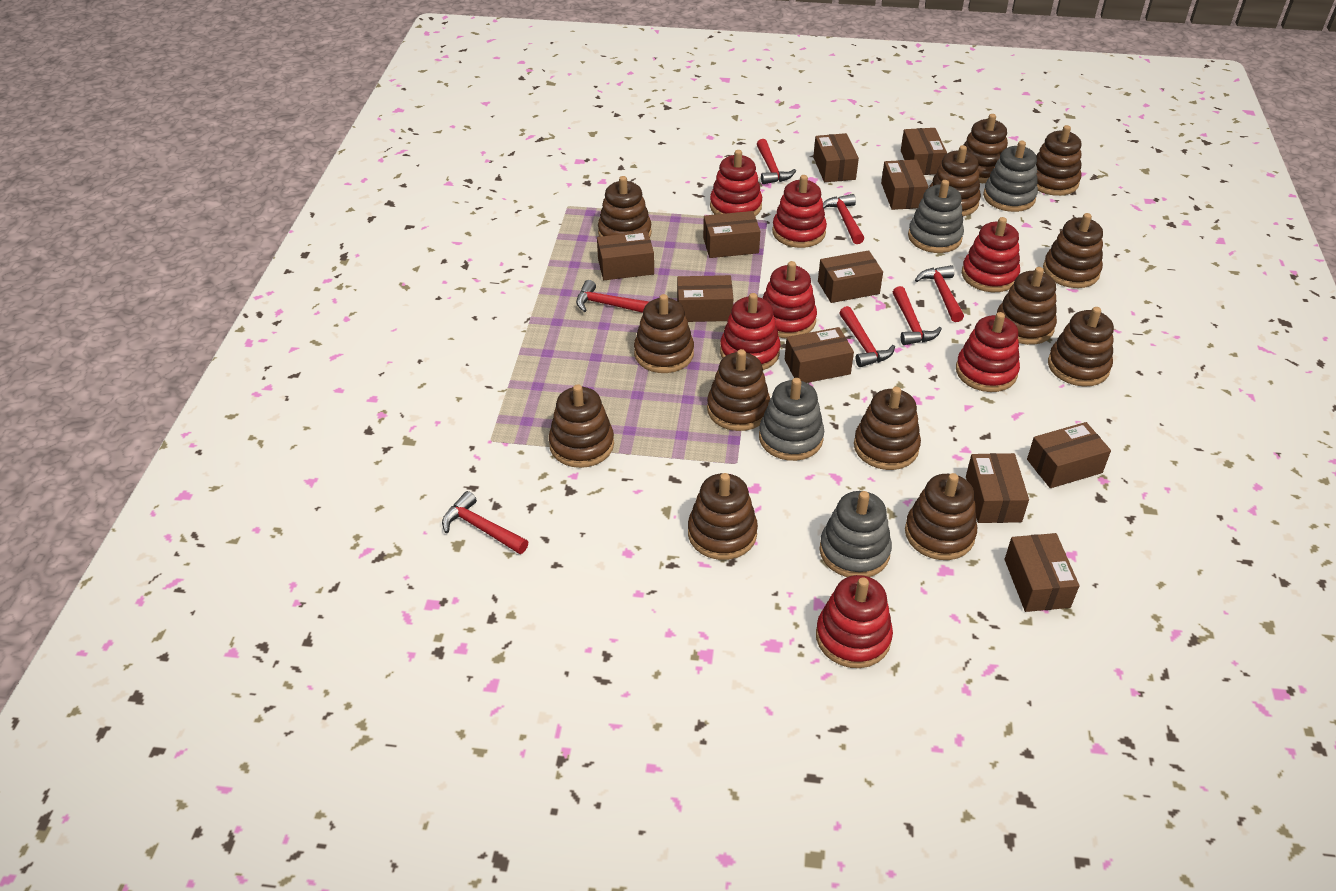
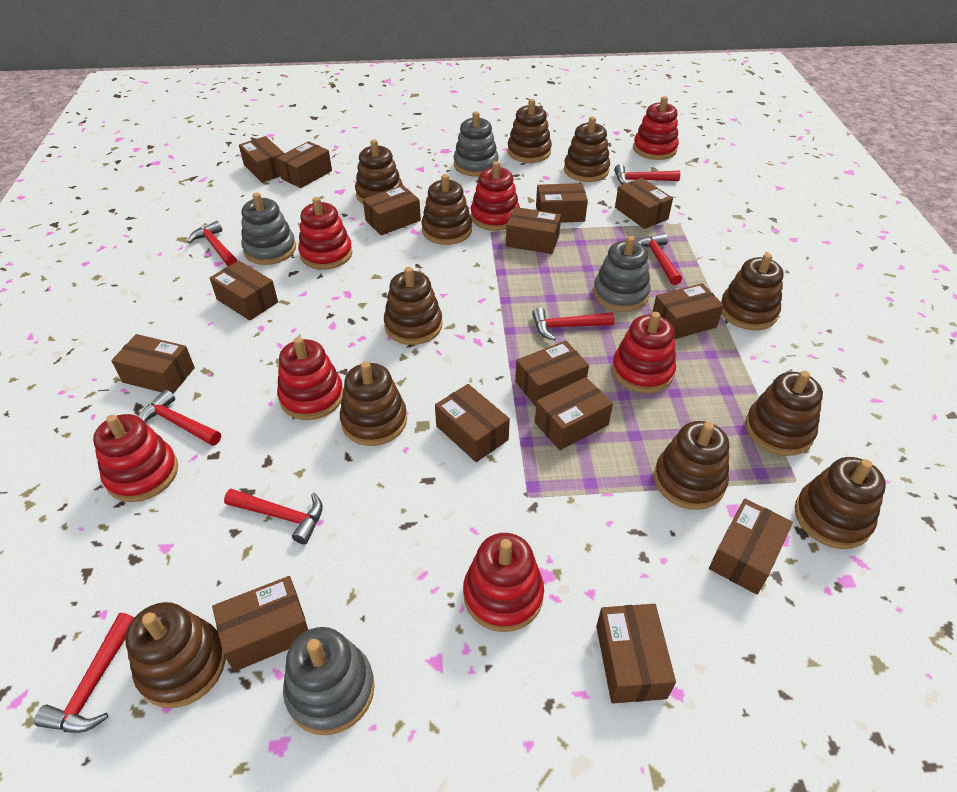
brown box: [597,231,654,280] [677,275,733,322] [703,211,760,258] [785,327,854,383] [813,133,859,182] [818,250,883,303] [881,160,928,210] [901,128,947,175] [966,453,1029,523] [1005,533,1079,612] [1027,422,1111,488] = 11 -> [111,334,195,394] [210,260,278,321] [212,576,308,672] [239,136,285,183] [276,141,332,188] [363,185,421,235] [435,384,510,462] [506,207,561,254] [515,340,589,407] [535,377,613,450] [536,183,588,223] [596,604,676,703] [615,178,673,229] [652,283,724,339] [709,498,793,595] = 15
brown stacking toy: [549,384,614,468] [598,176,652,237] [634,294,694,373] [688,473,758,560] [707,349,770,431] [854,387,921,470] [905,473,977,560] [929,145,981,216] [964,114,1008,183] [997,267,1057,345] [1036,125,1081,196] [1043,213,1103,288] [1048,307,1114,387] = 13 -> [125,602,226,708] [340,361,407,446] [355,140,403,204] [384,267,443,345] [421,174,472,245] [507,99,552,163] [564,116,610,182] [654,421,729,510] [721,253,784,330] [745,371,823,456] [795,457,886,549] = 11

